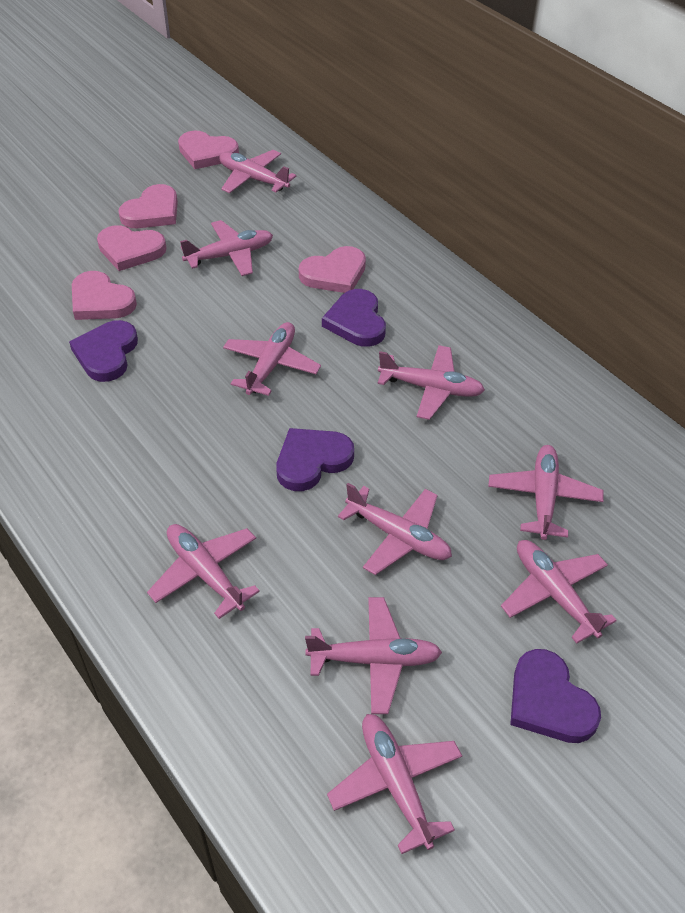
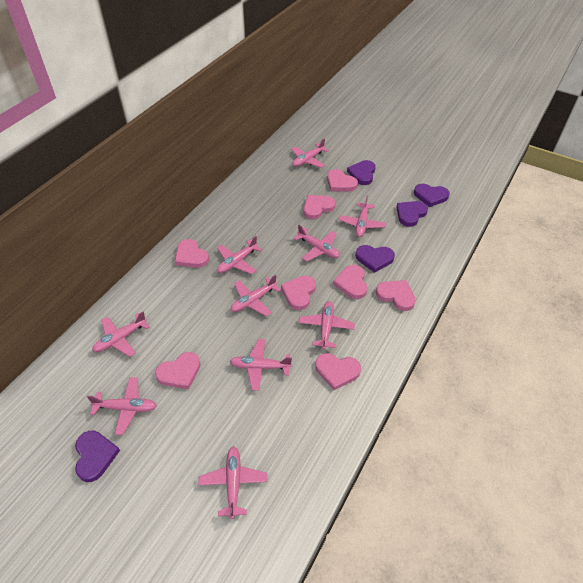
pink heart: [72,271,137,320] [97,225,166,271] [118,184,178,228] [178,130,239,169] [299,246,366,293] = 5 -> [155,352,200,389] [175,239,209,268] [281,276,316,310] [304,195,336,219] [315,353,361,390] [327,169,358,191] [333,265,367,299] [376,280,416,311] = 8
purple heart: [69,320,138,382] [276,428,354,491] [322,289,386,347] [510,649,601,743] = 4 -> [75,431,120,482] [347,160,376,185] [355,245,395,273] [397,201,428,227] [414,184,450,207] = 5

